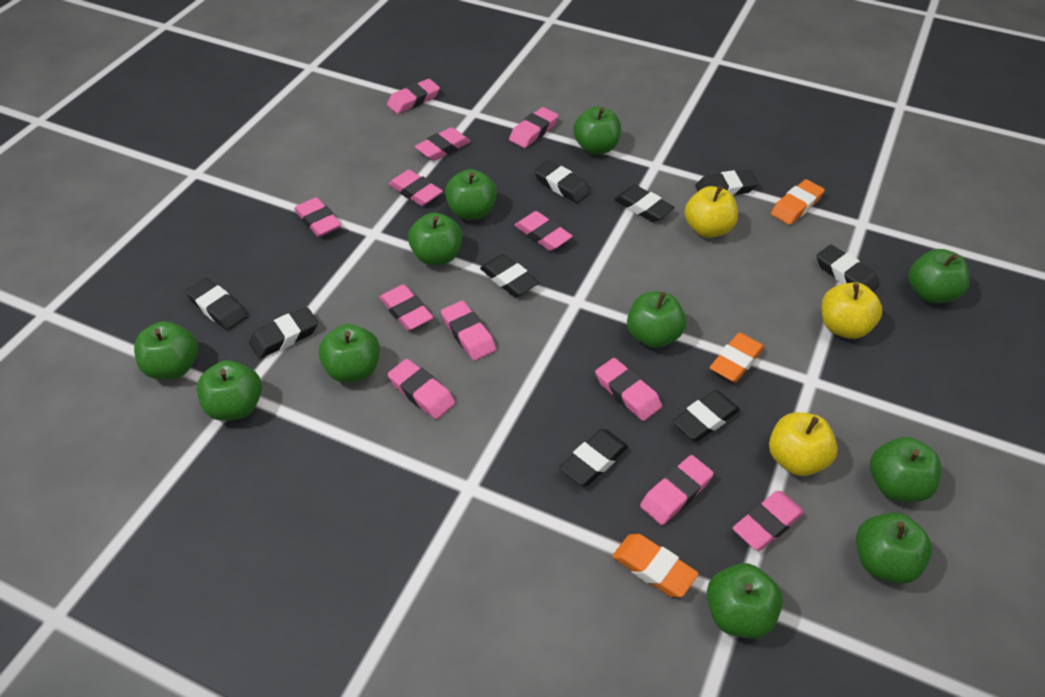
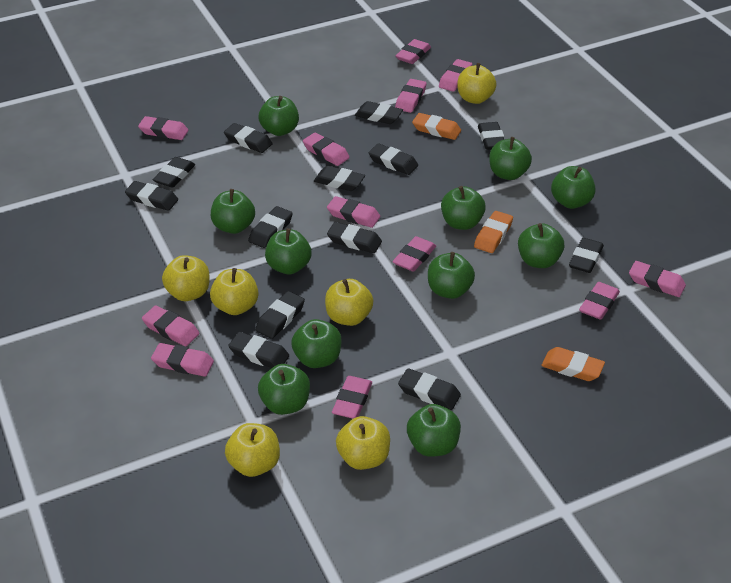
black eraser: [185,278,247,330] [249,307,318,359] [480,254,539,297] [534,160,591,203] [559,429,628,486] [614,185,675,222] [672,390,740,441] [695,170,759,196] [816,245,879,291] = 9 -> [125,181,178,211] [153,157,195,188] [224,123,273,153] [228,332,289,368] [248,206,293,248] [255,291,305,339] [314,166,365,191] [327,222,382,253] [355,101,403,124] [368,143,418,175] [398,368,461,410] [478,122,504,150] [569,238,604,273] = 13
yellow apple: [685,186,738,238] [769,412,838,476] [821,283,882,339] = 3 -> [162,255,210,301] [210,268,259,315] [225,423,280,477] [325,279,373,326] [336,416,390,470] [458,63,496,104] = 6

